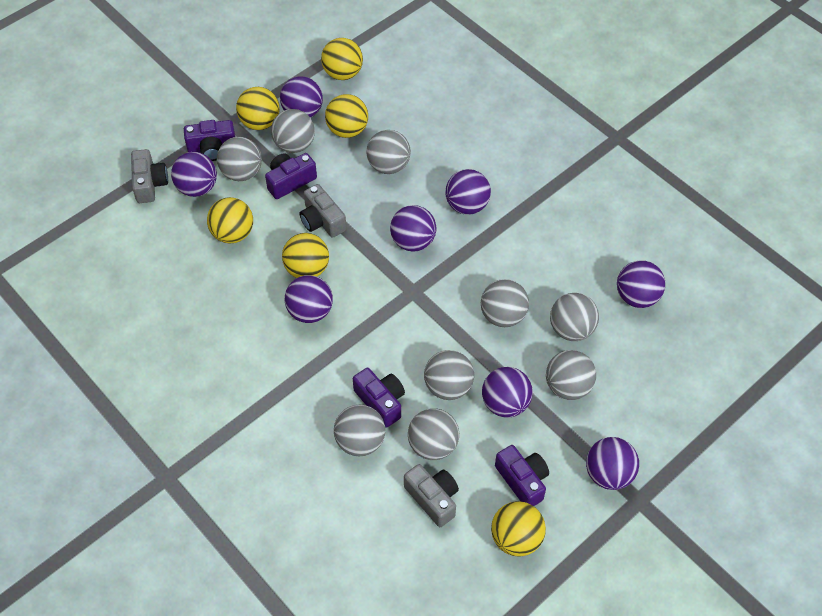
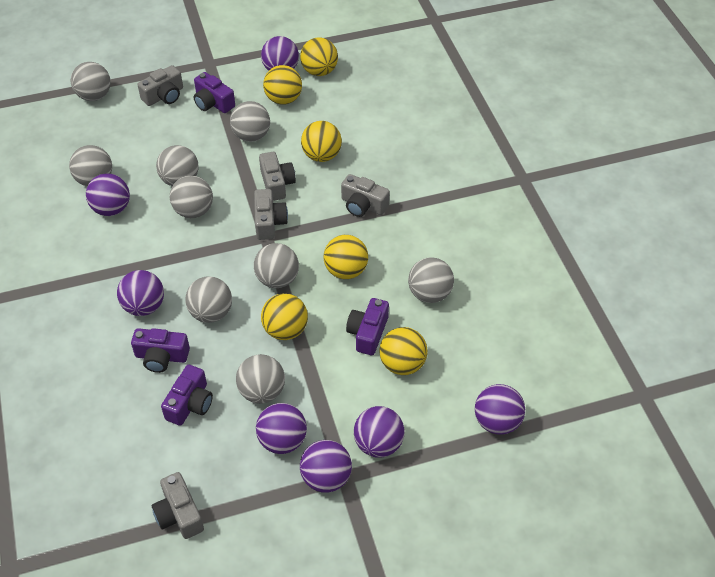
grey camera: [131,149,168,203] [300,184,346,238] [404,464,459,527] = 3 -> [138,65,183,106] [152,472,204,539] [254,189,288,240] [259,152,296,201] [341,174,390,217] = 5
purple ball: [171,152,217,197] [280,76,323,118] [285,275,333,323] [390,205,436,252] [445,169,491,215] [482,367,533,417] [586,437,639,490] [617,260,665,308] = 8 -> [86,173,130,216] [117,270,164,316] [256,403,307,454] [261,36,299,71] [300,440,352,493] [354,406,404,458] [475,384,525,435] = 7

